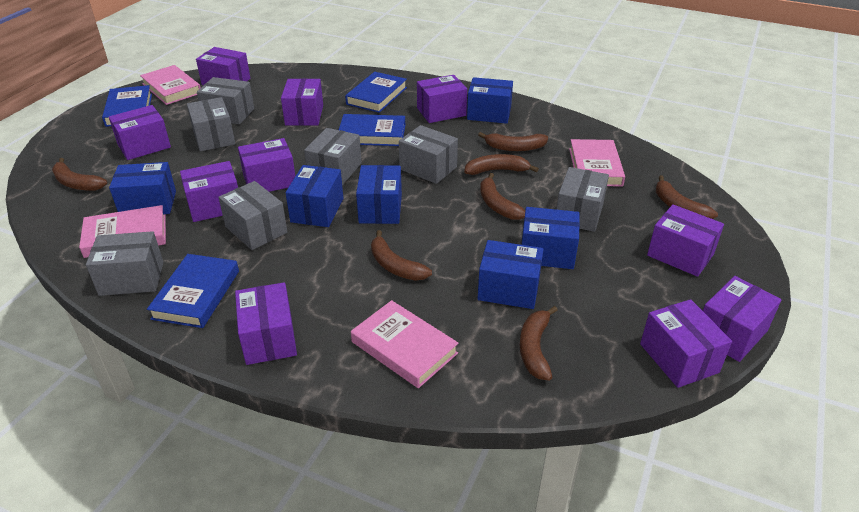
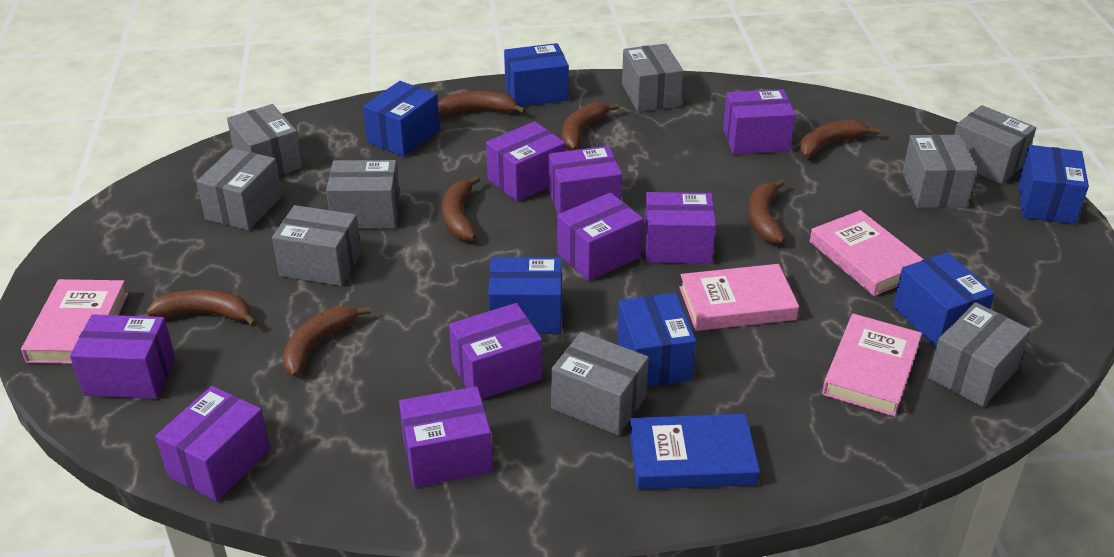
blue book: [102,85,152,127] [147,254,239,328] [339,114,405,146] [345,72,407,113] = 4 -> [630,414,760,490] = 1
grey box: [86,231,163,296] [187,97,235,151] [197,77,254,124] [218,181,287,250] [304,128,362,185] [399,125,458,184] [556,167,609,232] = 7 -> [196,148,282,230] [227,104,303,176] [272,205,361,286] [326,160,400,228] [551,332,649,436] [622,44,683,112] [902,134,977,208] [928,302,1031,407] [954,105,1036,184] = 9
purple box: [109,105,171,160] [180,161,238,222] [196,47,251,85] [235,282,297,365] [238,138,295,192] [281,78,323,126] [417,75,467,123] [640,299,732,388] [647,204,724,277] [703,276,781,362] = 10 -> [70,314,175,399] [155,386,270,501] [399,386,493,487] [449,303,542,399] [486,121,565,202] [548,146,622,214] [557,192,643,281] [644,192,716,264] [723,89,796,154] = 9

